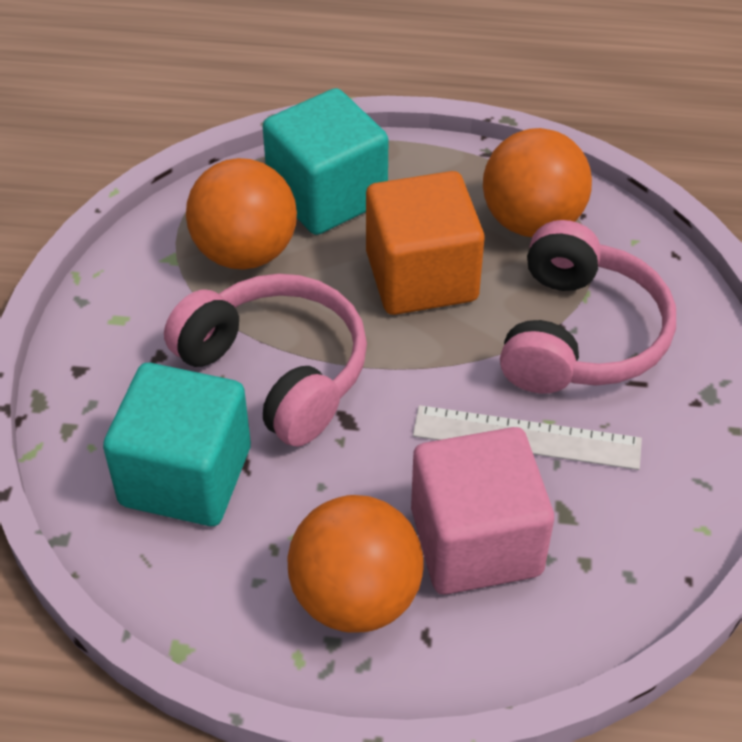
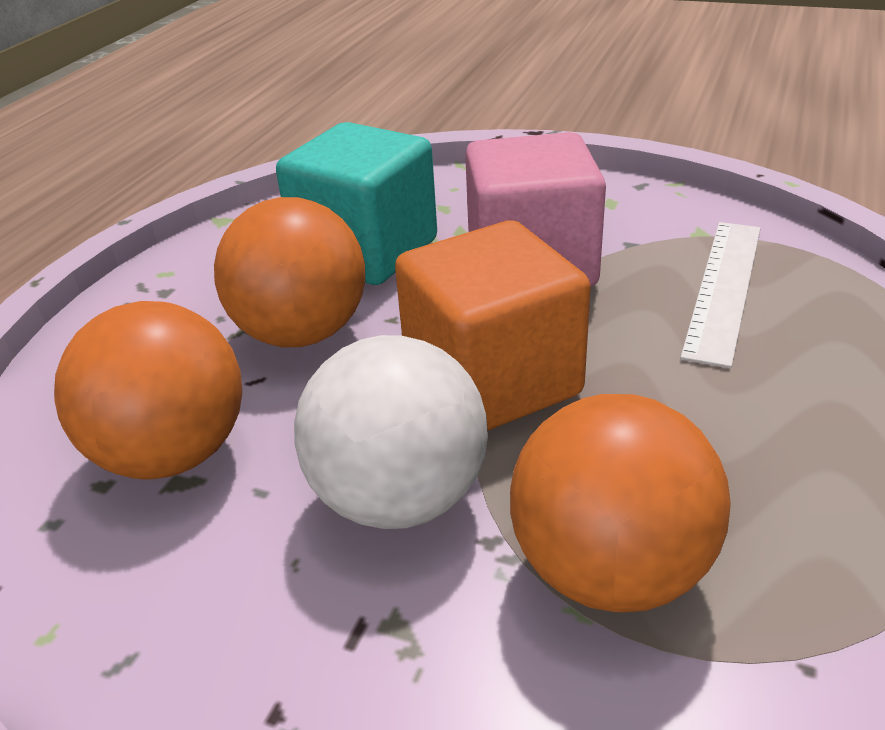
pink headphones: [164,274,367,447] [500,220,676,394] = 2 -> none = 0
turquoise cube: [103,363,251,526] [263,88,389,235] = 2 -> [276,122,437,285] = 1
white ball: none = 0 -> [294,335,488,529] = 1

